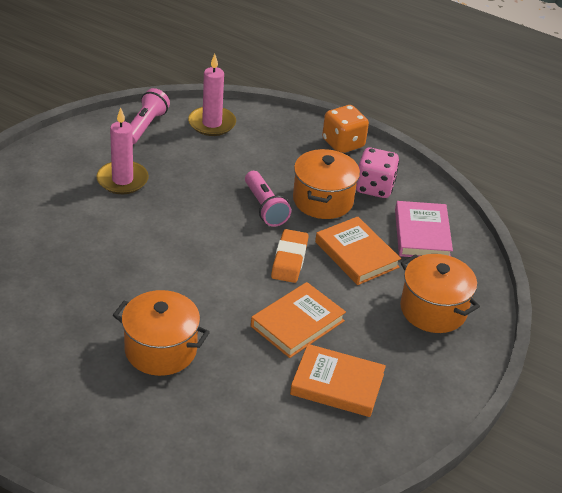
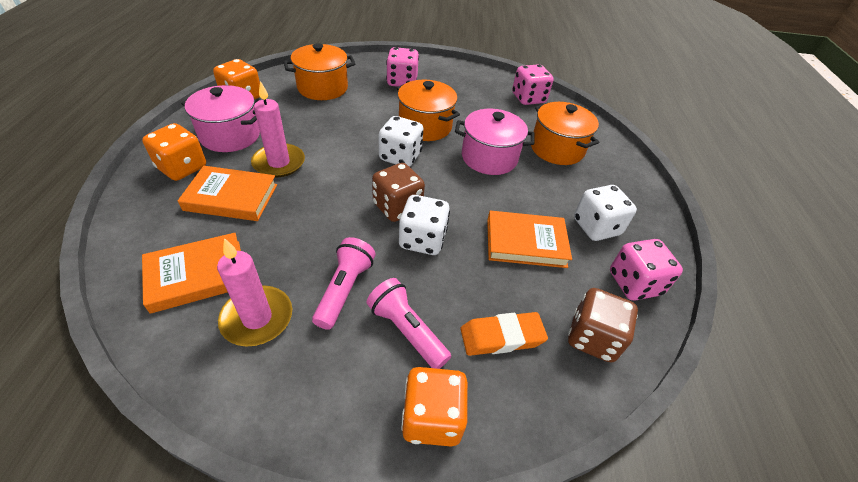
brown dice: none = 0 -> [372,163,425,222] [568,288,638,363] = 2
orange dice: [322,105,369,153] = 1 -> [142,123,206,181] [213,59,260,100] [401,367,468,446] = 3
pink book: [395,201,453,257] = 1 -> none = 0
pink dice: [356,148,399,198] = 1 -> [386,47,419,87] [512,64,553,105] [610,239,683,301] = 3
pink pot: none = 0 -> [181,85,260,152] [455,109,534,175] = 2
white dice: none = 0 -> [378,116,423,167] [399,195,450,255] [574,185,637,241] = 3

